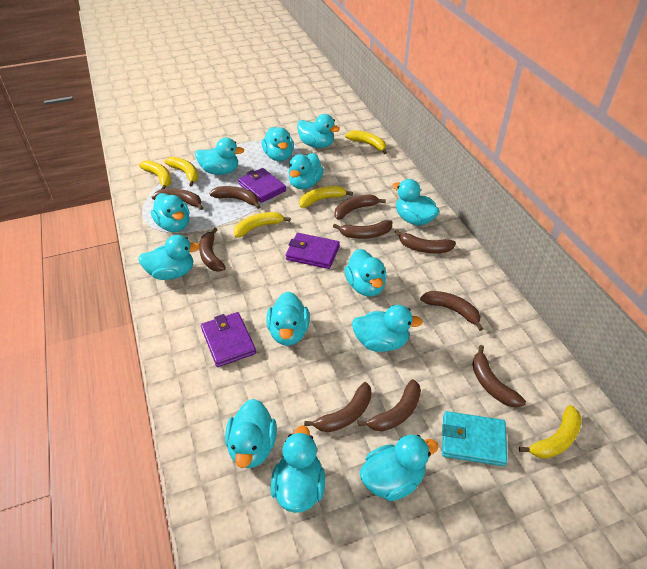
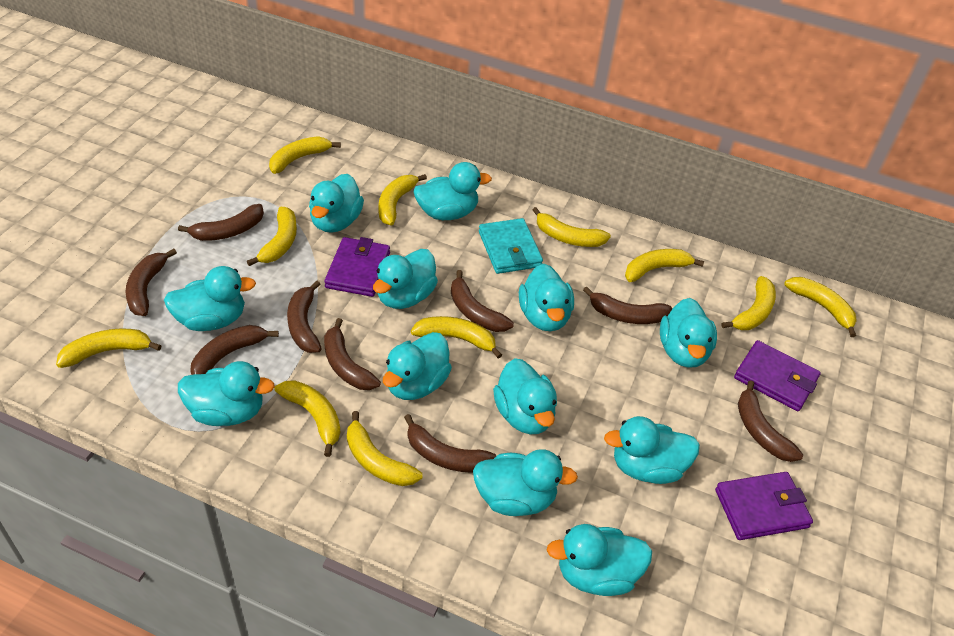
brown banana: [152,189,203,210] [199,228,226,272] [209,186,261,209] [304,382,372,432] [333,220,392,239] [335,194,386,220] [358,379,421,431] [395,230,456,253] [420,291,483,331] [472,345,526,408] = 10 -> [126,249,177,316] [178,204,264,241] [190,325,279,375] [287,281,322,353] [324,318,381,390] [404,414,496,473] [451,270,514,332] [583,286,672,324] [738,380,803,462] = 9
turquoise duck: [138,235,200,280] [151,193,189,232] [195,138,244,175] [225,399,277,468] [262,127,294,161] [266,291,310,346] [271,425,325,513] [289,153,324,189] [297,114,340,148] [345,249,387,296] [352,305,423,352] [359,435,438,501] [392,179,439,226] = 13 -> [164,266,256,331] [178,361,275,426] [309,174,364,233] [373,249,438,309] [383,332,452,400] [414,162,492,220] [473,449,578,516] [493,358,557,434] [519,264,574,331] [547,524,652,596] [604,416,700,484] [660,298,717,368] = 12
yellow banana: [139,160,172,189] [165,157,199,186] [234,212,291,238] [299,186,353,208] [345,130,387,154] [519,405,582,459] = 6 -> [56,329,161,368] [247,207,297,266] [269,136,341,174] [274,380,340,457] [347,411,422,486] [379,174,427,226] [411,316,502,358] [533,207,611,247] [625,249,704,282] [721,276,776,330] [784,277,857,337] = 11

